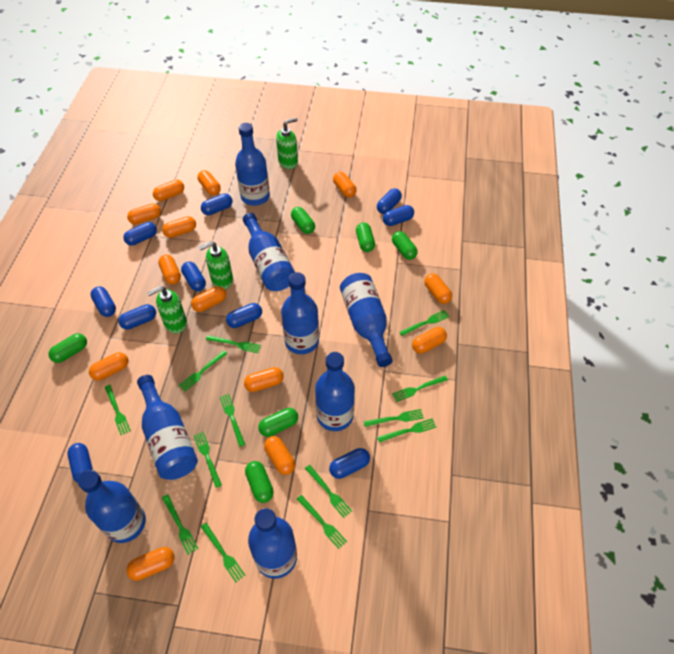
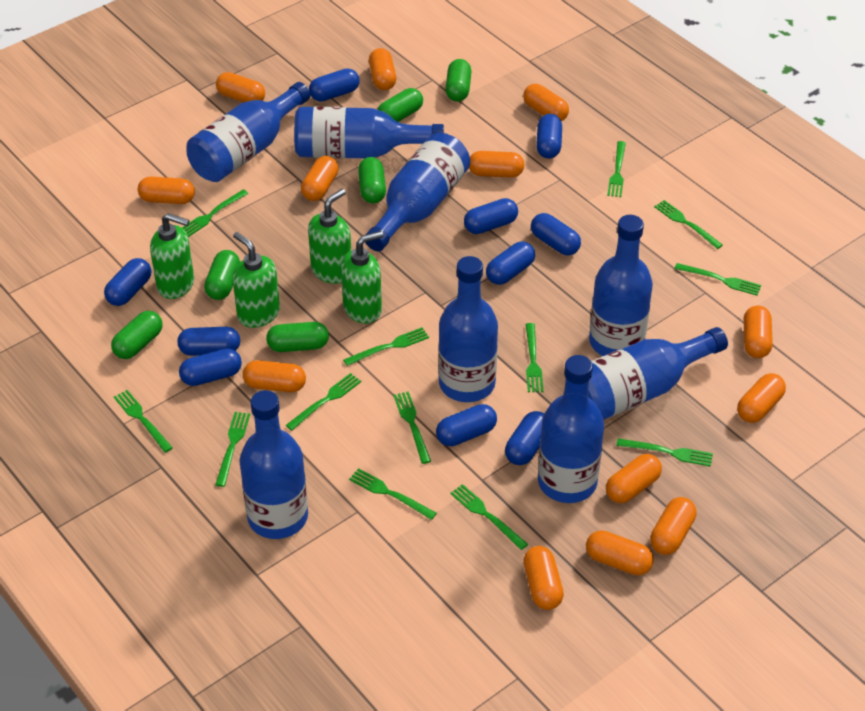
green soap dispenser: [147,286,187,334] [199,241,233,289] [276,118,298,169] = 3 -> [150,213,194,299] [233,232,280,328] [308,189,351,284] [341,231,383,324] = 4

